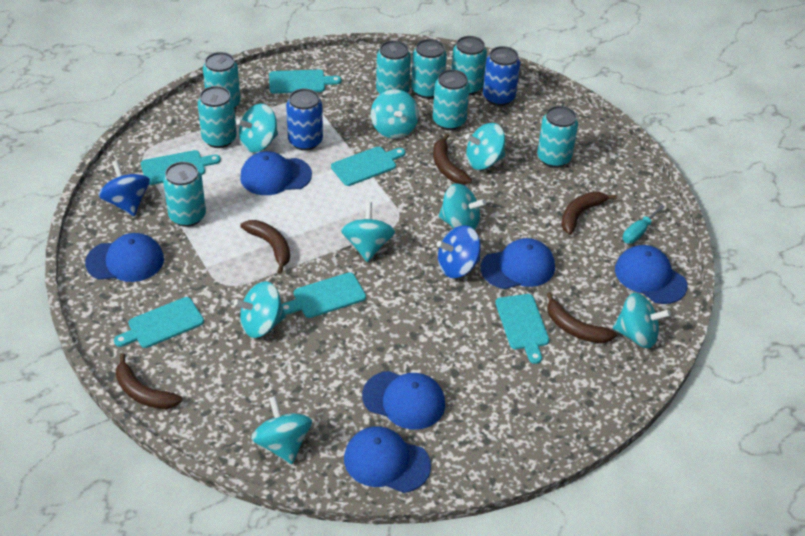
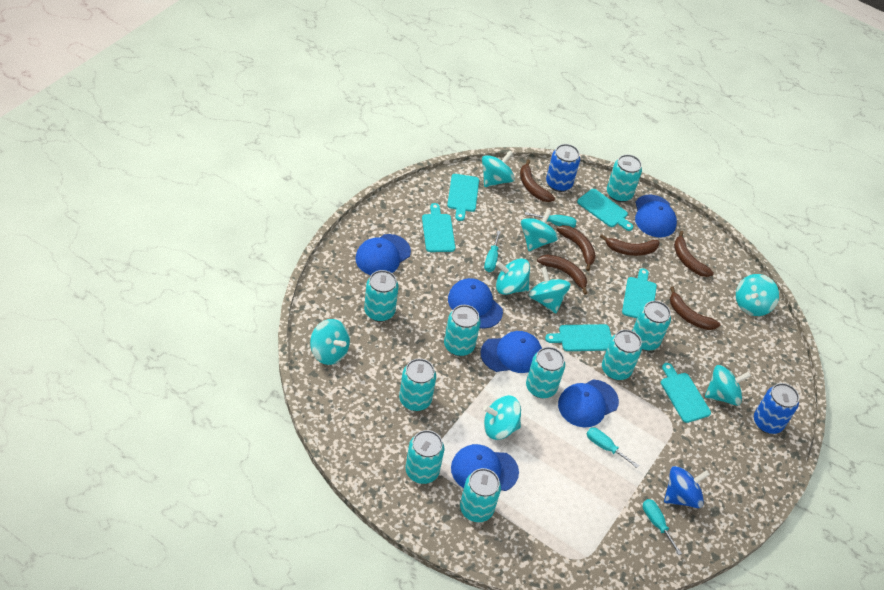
blue spinning top: [98,160,150,216] [437,225,481,278] = 2 -> [664,466,710,508] = 1
brown banana: [116,353,183,409] [240,220,290,274] [433,134,472,184] [547,292,617,343] [561,191,617,234] = 5 -> [520,160,555,202] [537,254,587,295] [556,225,596,271] [600,234,660,256] [670,287,720,330] [674,231,714,277] = 6
turquoise can: [163,162,206,227] [198,86,237,148] [203,52,240,109] [376,40,411,94] [411,39,447,99] [433,69,470,130] [452,36,487,95] [537,106,578,168] = 8 -> [364,270,398,322] [399,358,436,411] [405,430,444,484] [444,305,481,356] [460,468,501,522] [526,347,565,398] [602,329,642,380] [607,154,642,202] [632,301,671,351] = 9
turquoise screwdriver: [623,205,665,244] = 1 -> [484,231,501,272] [525,212,576,228] [587,427,639,468] [643,499,682,555] = 4

